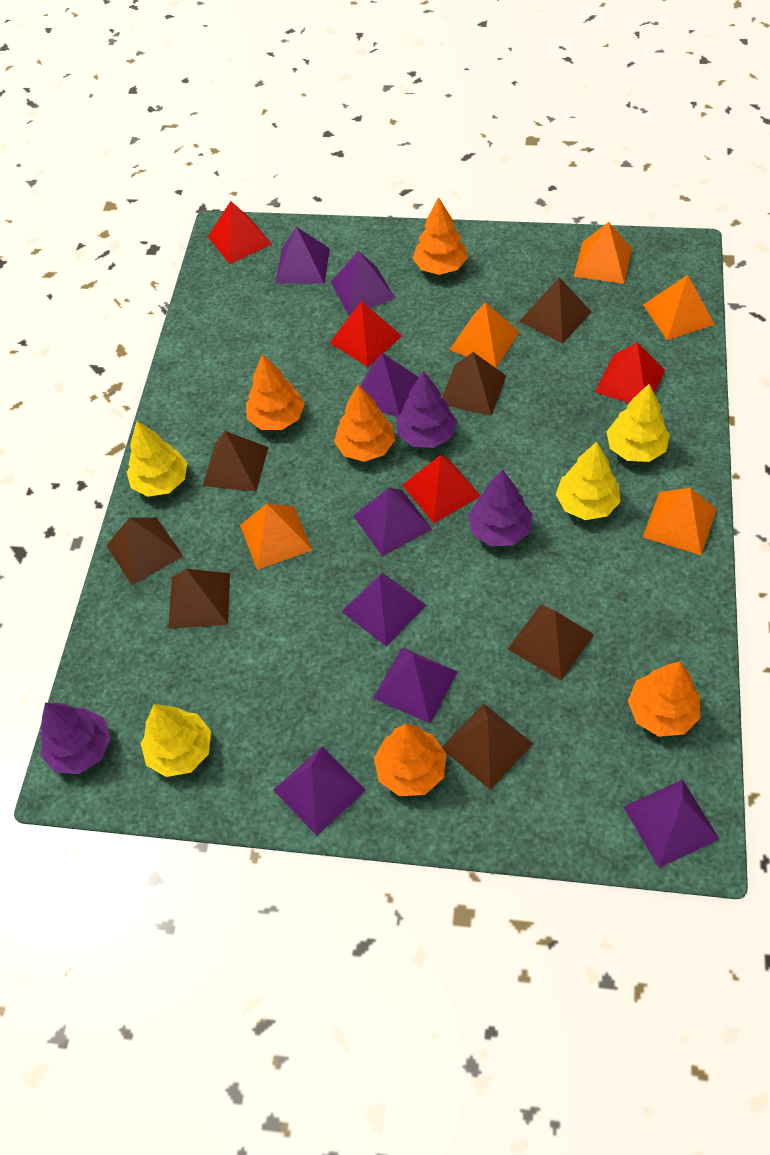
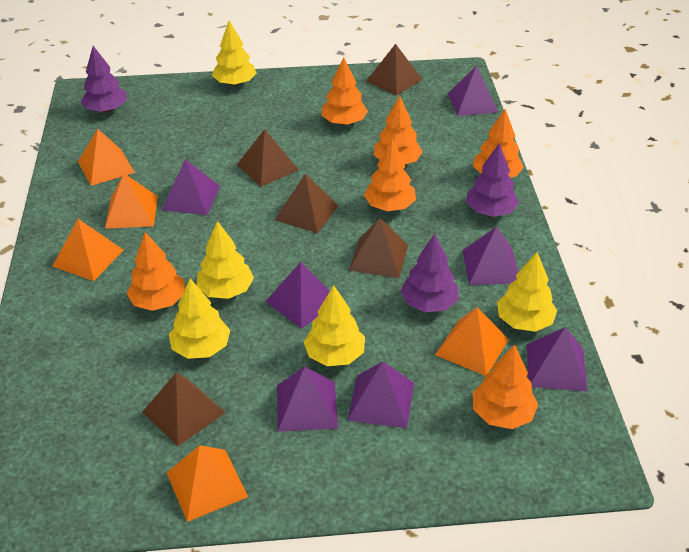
brown pyramid: [106,517,183,585] [168,569,230,629] [202,431,269,492] [442,352,506,416] [442,704,533,790] [508,604,594,681] [520,277,592,344] = 7 -> [143,372,226,446] [237,129,299,187] [275,174,339,233] [349,218,408,278] [367,44,423,96] = 5
orange tree: [246,354,305,430] [334,384,395,462] [374,724,447,796] [412,197,468,275] [628,661,701,737] = 5 -> [127,232,185,311] [321,57,368,125] [364,138,416,211] [373,96,423,164] [473,109,524,178] [473,344,538,429] = 6
purple pyramid: [274,747,366,836] [276,226,330,284] [331,251,395,315] [342,572,427,646] [353,488,432,556] [361,353,419,417] [373,647,458,724] [624,779,719,868] = 8 -> [162,159,220,215] [265,262,330,329] [277,367,338,432] [347,361,414,428] [448,65,498,116] [462,227,518,285] [527,327,588,392] = 7
red pyramid: [208,201,272,264] [330,301,402,367] [402,455,481,523] [595,343,665,403] = 4 -> none = 0
yellow tree: [127,421,187,497] [141,704,211,777] [556,442,621,520] [606,384,670,462] = 4 -> [169,278,230,359] [197,221,254,299] [212,20,256,86] [304,285,365,366] [497,252,557,332] = 5

